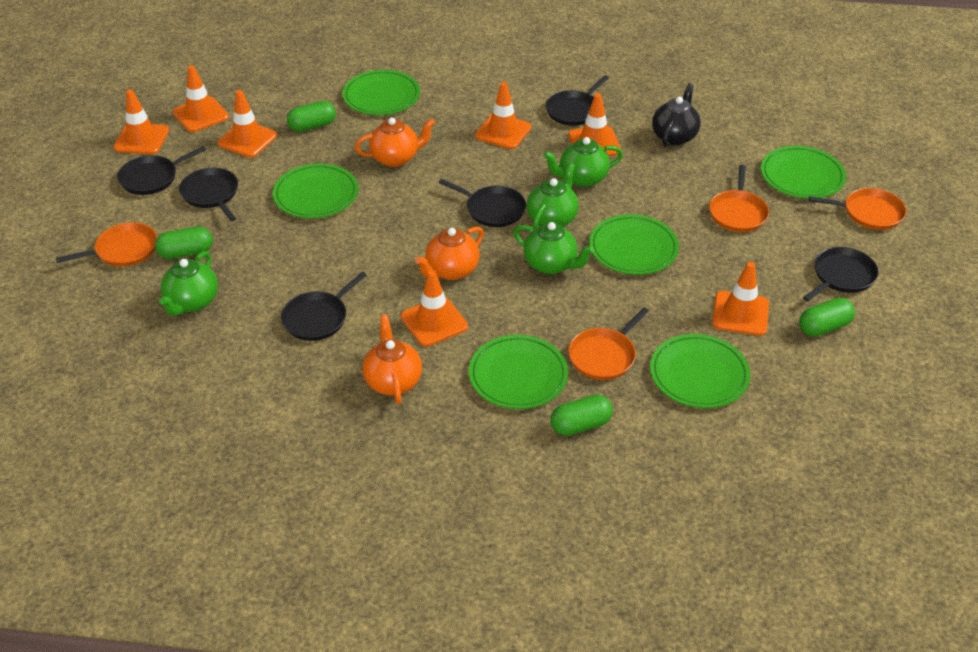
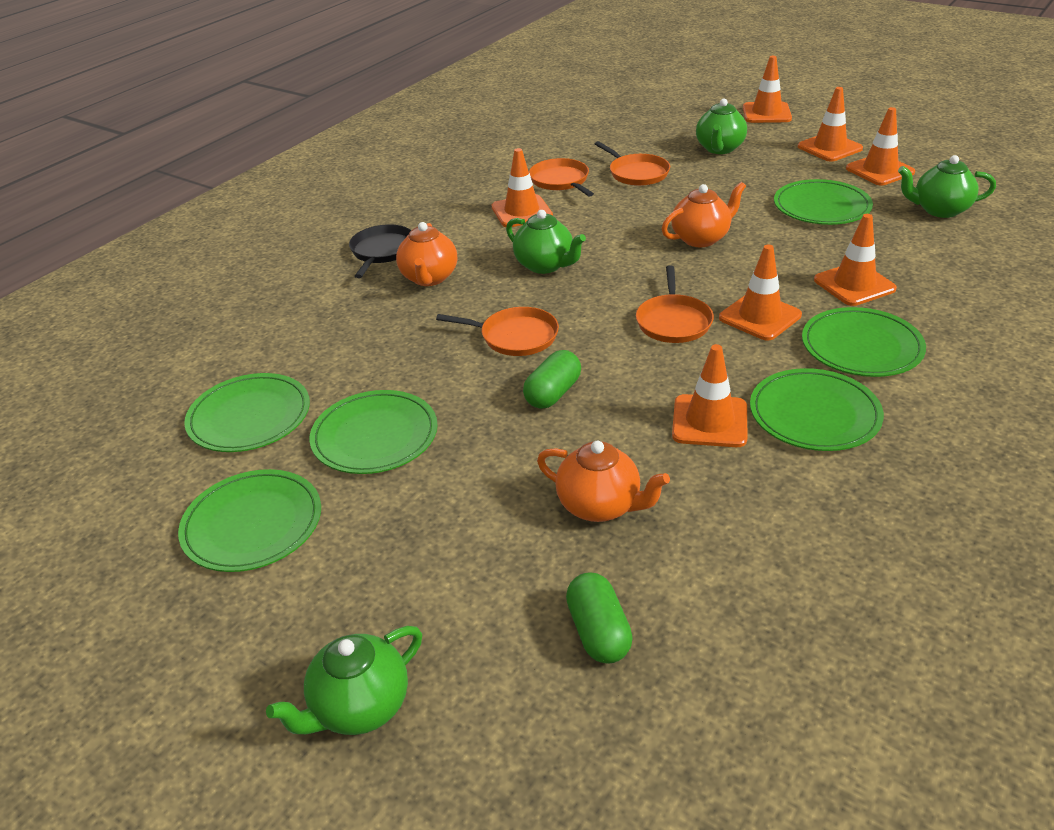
black pan: [117,146,206,195] [179,168,238,221] [281,272,367,341] [439,179,526,227] [546,75,609,126] [803,247,879,301] = 6 -> [349,224,411,278] = 1
black teapot: [652,84,701,147] = 1 -> none = 0
green capsule: [155,226,213,259] [287,101,336,132] [551,395,613,436] [799,298,855,336] = 4 -> [523,350,581,409] [566,573,633,664] = 2

